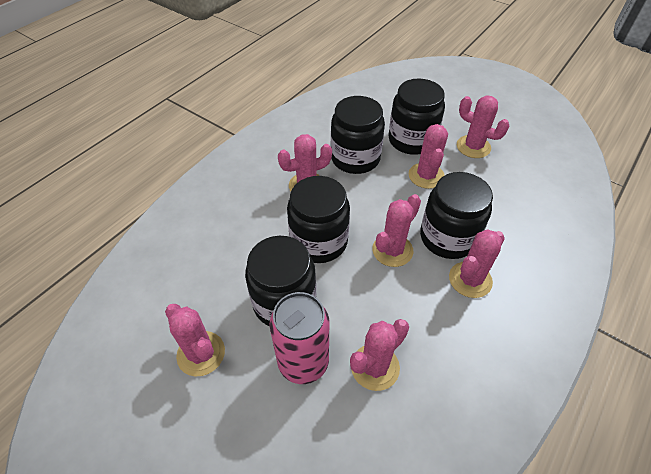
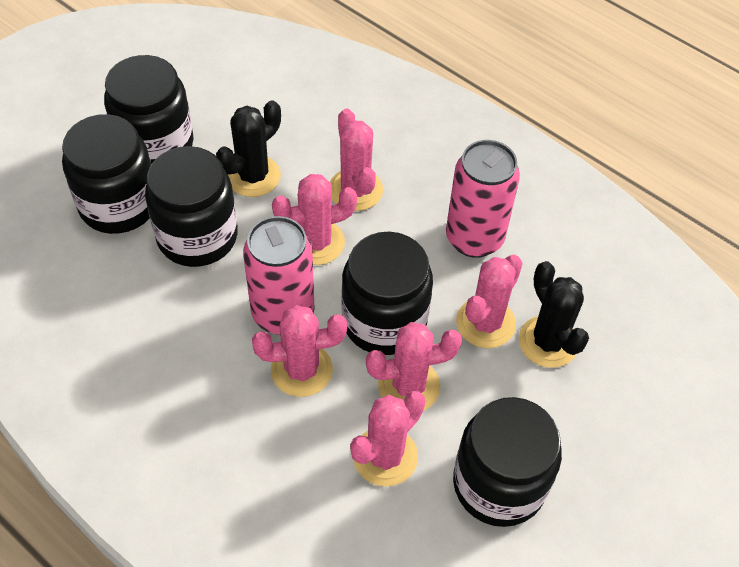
black cactus: none = 0 -> [216,100,281,197] [519,261,589,368] = 2
pink cactus: [165,304,225,377] [278,134,332,191] [350,319,409,391] [372,194,421,267] [409,124,448,189] [449,230,505,298] [457,95,509,158] = 7 -> [252,305,347,397] [272,174,357,265] [330,108,383,211] [350,391,425,487] [366,322,462,411] [456,255,523,348] = 6
pink can: [270,292,330,384] = 1 -> [243,216,315,335] [446,140,520,258] = 2

